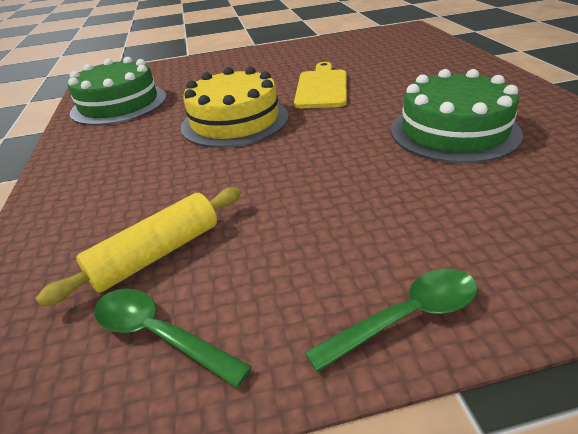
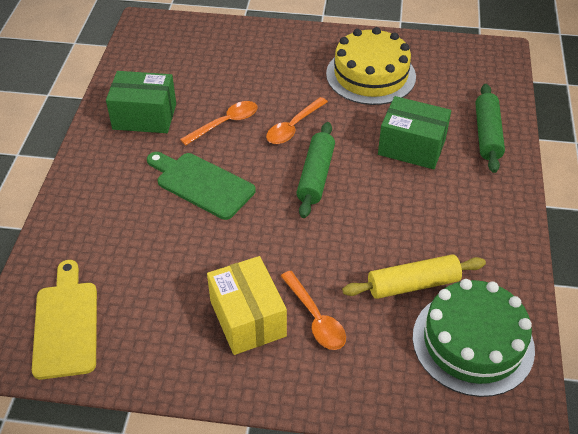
green box: none = 0 -> [106,71,176,133] [378,96,451,169] = 2
green cake: [68,57,167,126] [391,69,523,163] = 2 -> [413,279,535,397] = 1
green cutting board: none = 0 -> [147,152,256,220] = 1
green rolling pin: none = 0 -> [296,122,335,218] [475,84,505,173] = 2
green spoon: [94,289,252,388] [305,269,478,372] = 2 -> none = 0
orange spoon: none = 0 -> [180,101,257,146] [266,97,328,144] [281,271,346,350] = 3
yellow box: none = 0 -> [207,256,287,355] = 1

